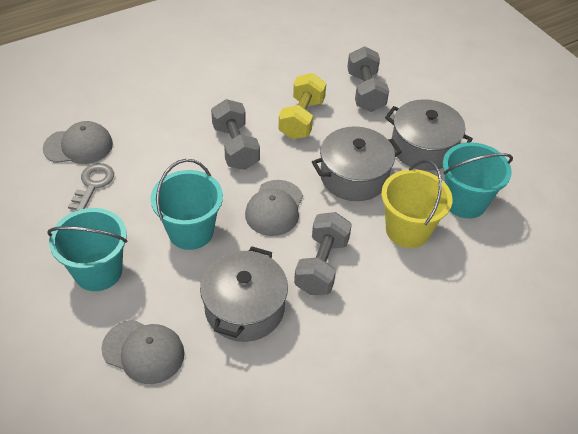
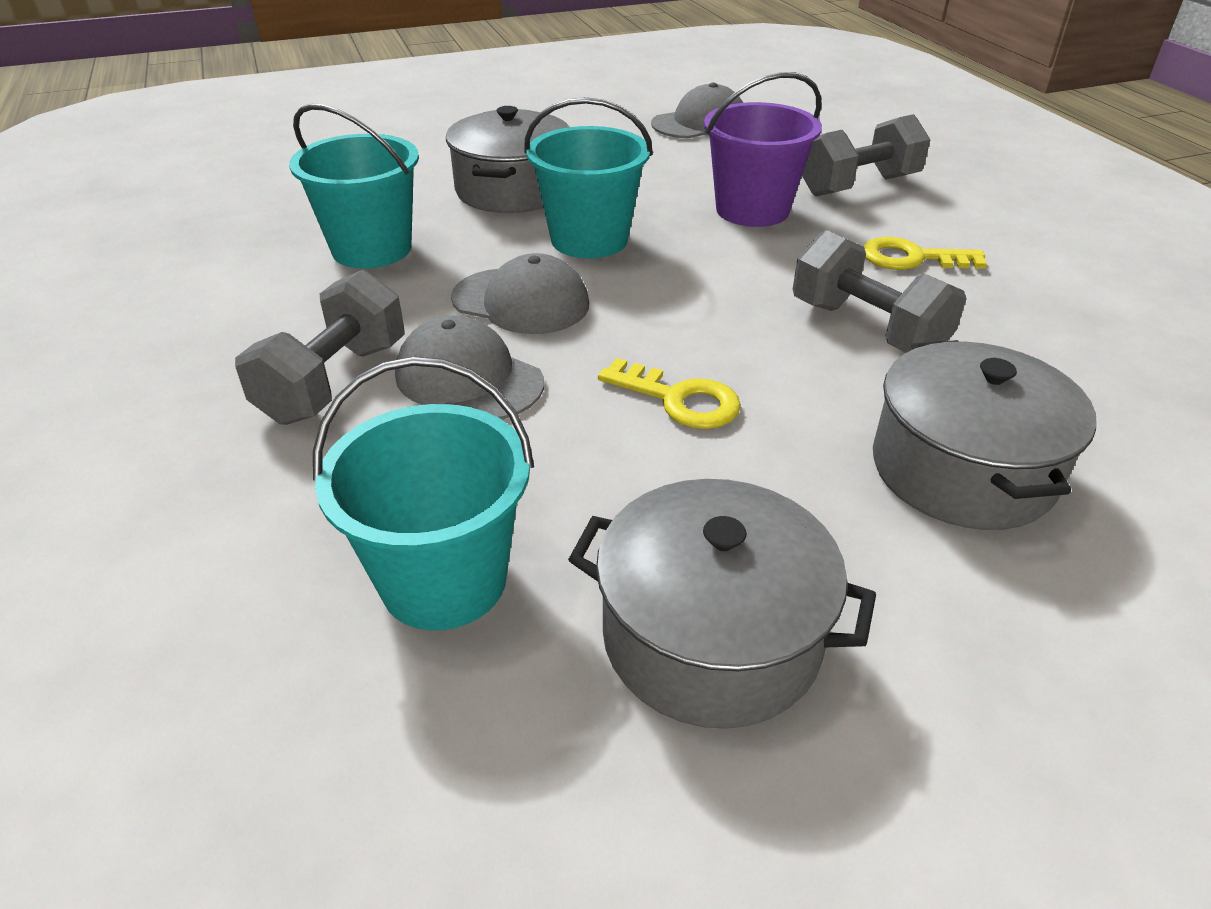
grey key: [68,163,114,211] = 1 -> none = 0
purple bucket: none = 0 -> [704,72,822,227] = 1
yellow bucket: [381,159,453,248] = 1 -> none = 0
yellow dumbbell: [278,73,326,139] = 1 -> none = 0
yellow key: none = 0 -> [598,358,741,429] [864,237,987,270] = 2

